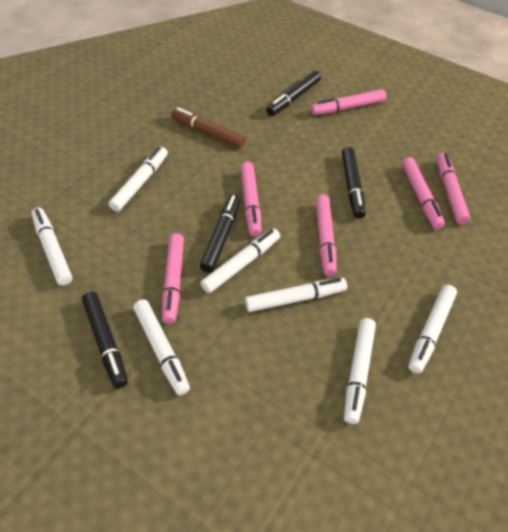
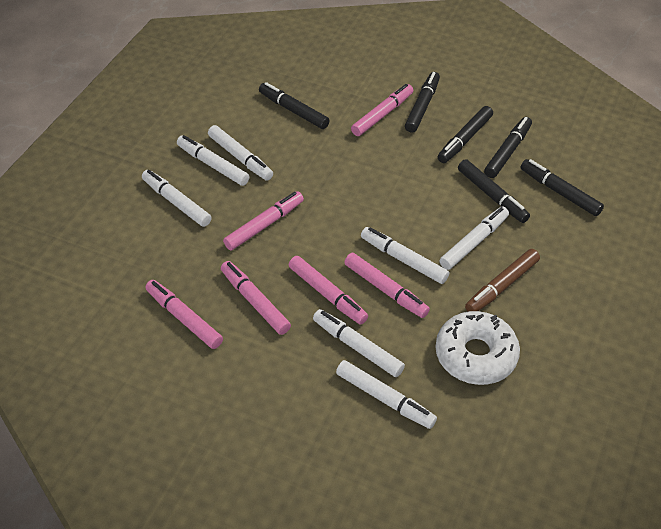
black marker: [82,292,128,388] [200,194,241,273] [267,71,321,116] [342,147,366,219] = 4 -> [259,82,330,129] [405,72,440,133] [438,106,493,163] [458,159,530,223] [484,117,532,178] [520,159,604,216] = 6
white donut: none = 0 -> [435,311,520,385] = 1

